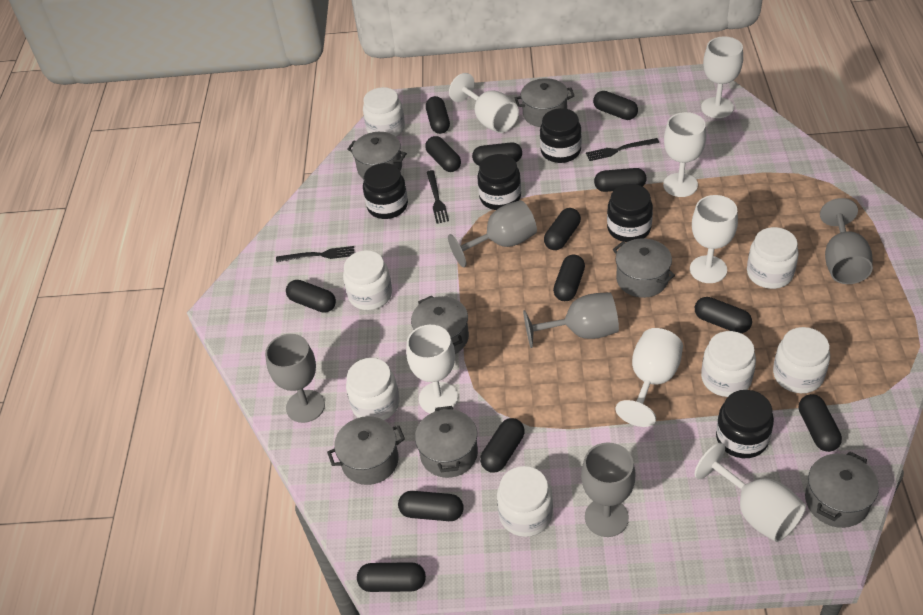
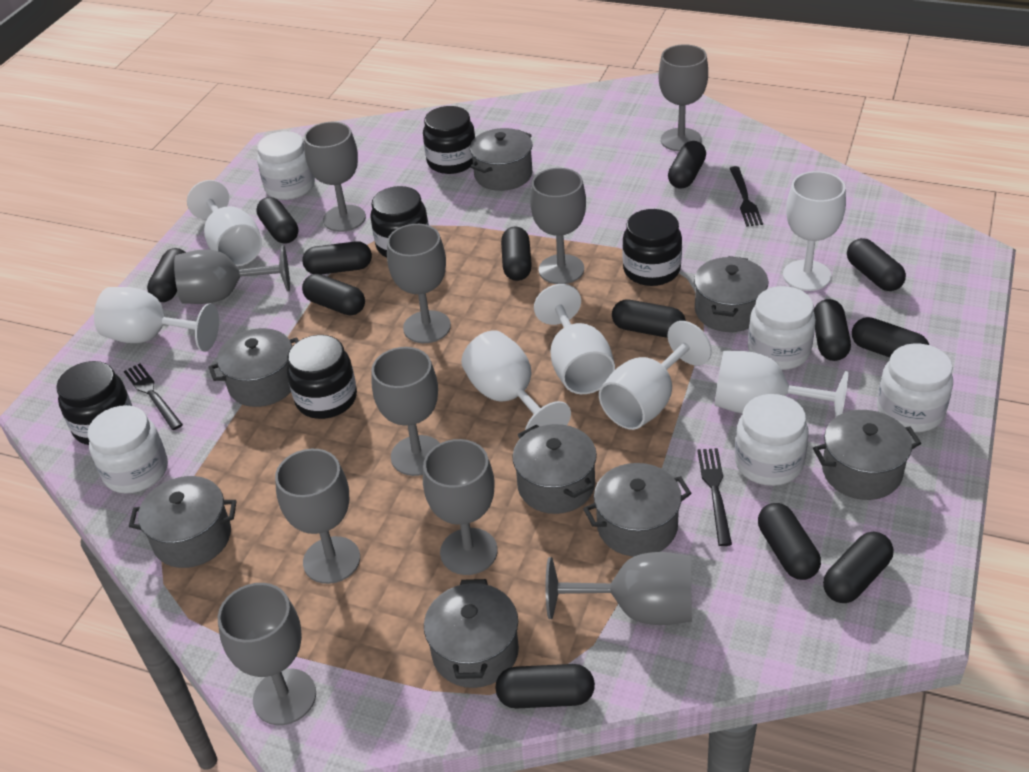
grey goblet: [265,334,325,423] [448,200,537,267] [523,292,619,348] [581,442,636,537] [820,198,873,284] = 5 -> [174,245,290,304] [218,583,316,725] [275,449,360,584] [304,122,366,232] [372,347,440,476] [387,224,451,343] [423,439,498,575] [530,168,586,284] [546,552,692,625] [658,44,708,152] = 10
grey pot: [327,416,405,485] [347,132,407,179] [411,296,469,354] [415,406,478,478] [515,78,574,127] [613,238,675,298] [805,452,879,528] = 7 -> [129,476,237,568] [208,328,299,407] [424,579,519,688] [470,128,533,191] [512,424,597,514] [583,463,692,557] [694,256,769,332] [813,410,921,500] = 8
white jar: [343,250,392,310] [346,358,399,420] [363,87,405,136] [497,466,553,537] [701,331,756,397] [747,227,799,289] [773,327,830,393] = 7 -> [87,405,168,493] [257,131,315,200] [735,394,809,486] [748,286,816,370] [877,343,953,432] = 5

